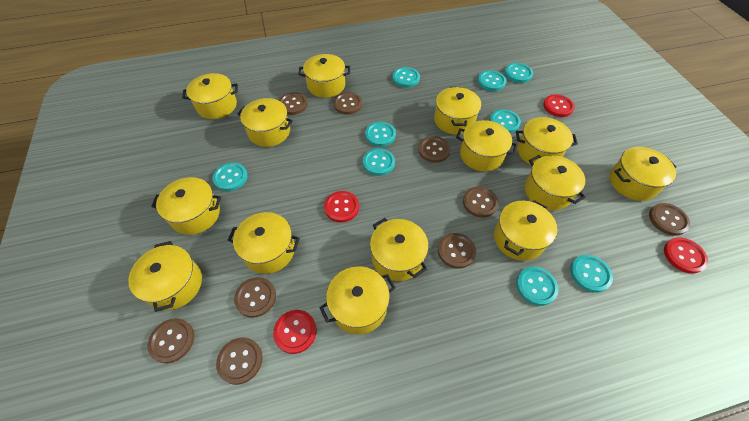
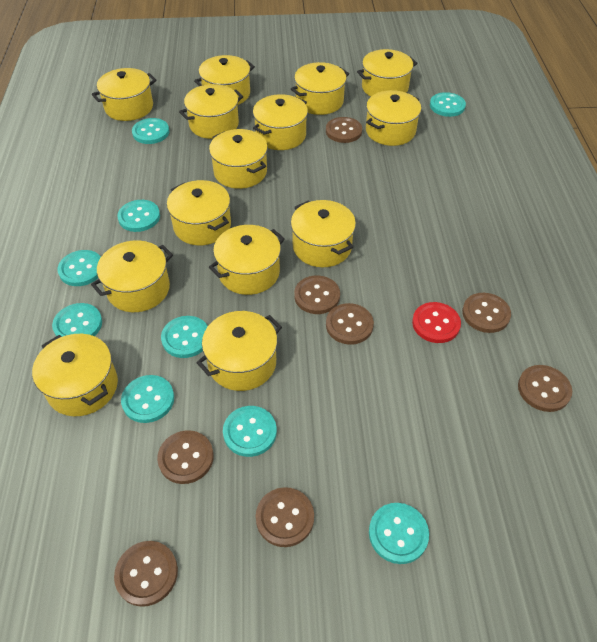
brown button: [148,318,194,363] [216,337,263,385] [234,277,276,318] [279,92,308,115] [333,92,362,115] [418,136,450,163] [438,233,476,269] [463,186,499,218] [649,203,690,236] = 9 -> [114,541,178,607] [157,430,214,484] [256,487,314,547] [294,276,340,314] [326,117,362,143] [326,303,374,345] [462,293,511,333] [518,365,572,412] = 8
red button: [273,310,317,354] [324,191,359,222] [543,94,575,117] [664,237,708,274] = 4 -> [412,302,461,343] = 1

